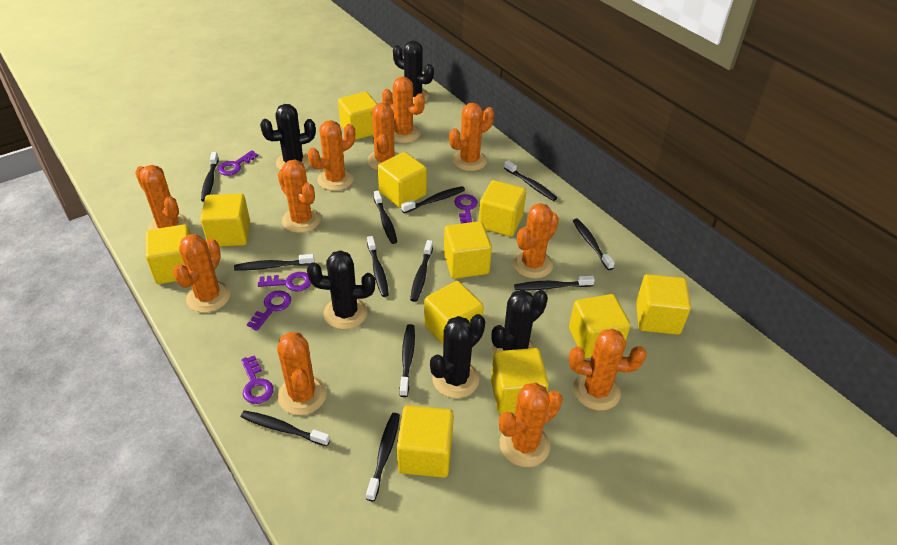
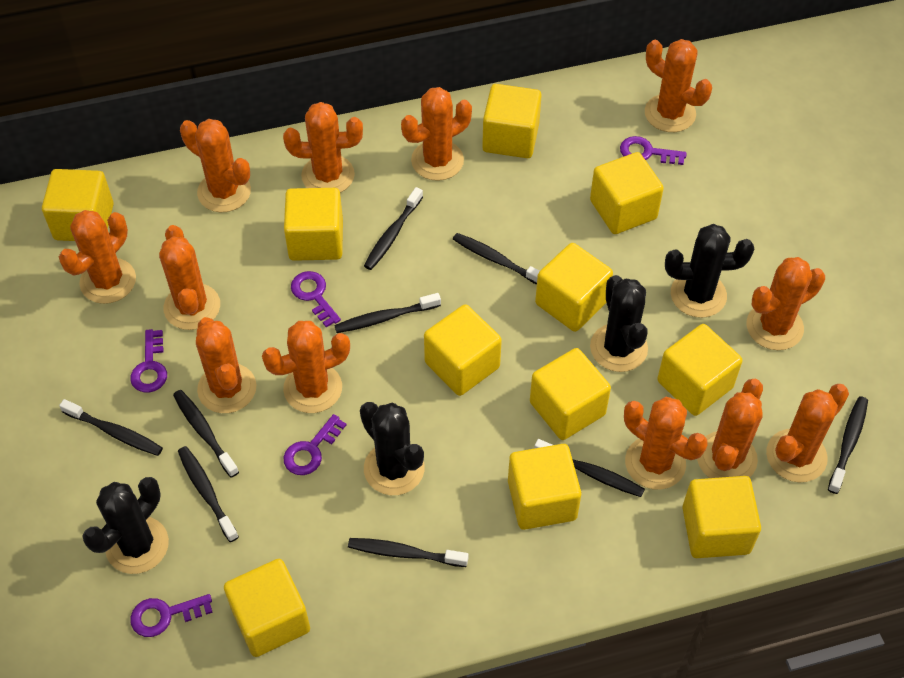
black cactus: [260,104,316,170] [307,250,375,330] [393,41,434,103] [430,314,485,398] [491,290,548,357] = 5 -> [83,477,169,574] [360,402,425,495] [590,275,648,372] [665,224,754,318] = 4
black toothbrush: [201,152,219,202] [234,254,314,270] [241,410,330,446] [366,413,400,501] [367,236,389,297] [373,191,397,244] [399,324,415,397] [401,186,465,213] [410,240,433,302] [504,160,557,201] [514,276,595,291] [573,218,615,270] = 12 -> [59,399,163,456] [173,390,239,478] [178,446,239,542] [334,293,441,333] [348,538,468,567] [364,187,423,270] [453,233,540,285] [534,439,645,497] [828,396,868,494] = 9
orange cactus: [135,165,189,230] [173,234,230,313] [277,332,327,415] [278,160,321,233] [308,120,355,191] [367,102,399,170] [382,76,425,143] [449,103,494,171] [499,382,562,467] [513,203,559,279] [569,328,646,411] = 11 -> [59,210,136,304] [159,225,220,330] [180,119,251,212] [196,317,256,413] [262,321,350,413] [283,102,363,193] [401,87,472,181] [624,397,708,490] [645,39,712,132] [697,379,763,478] [746,257,825,350] [766,384,849,482] = 12

